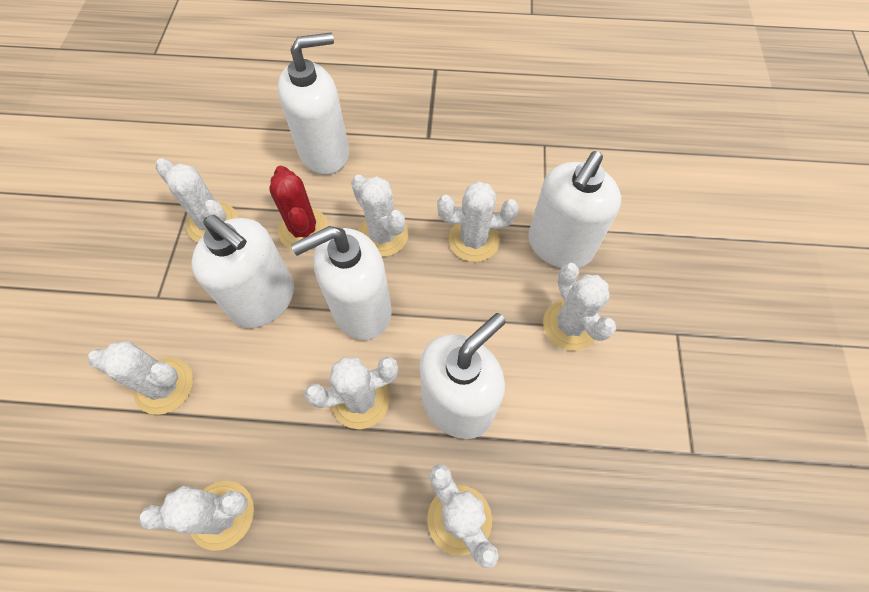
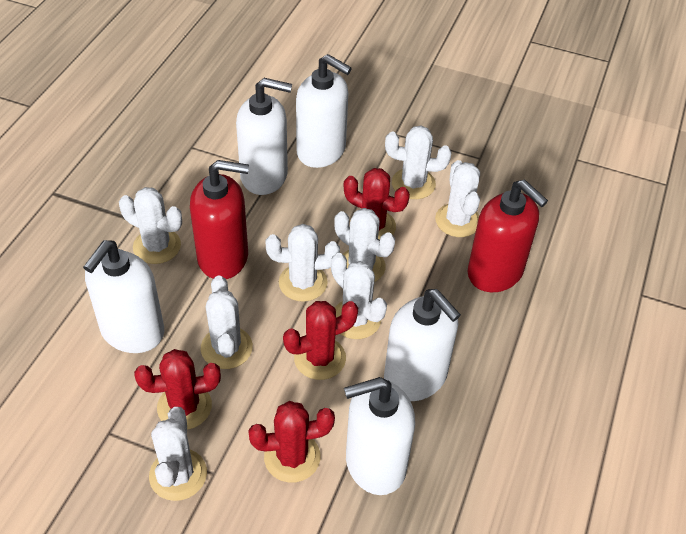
red cactus: [269,166,329,250] = 1 -> [134,349,221,430] [248,401,335,483] [283,301,358,380] [344,168,410,240] = 4
red soap dispenser: none = 0 -> [190,160,249,279] [468,179,548,292] = 2

